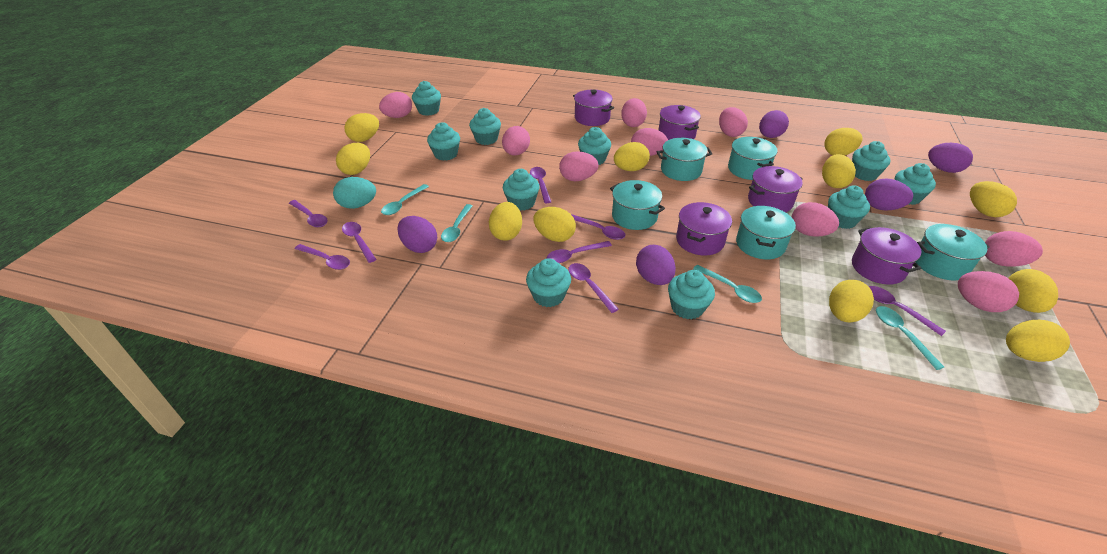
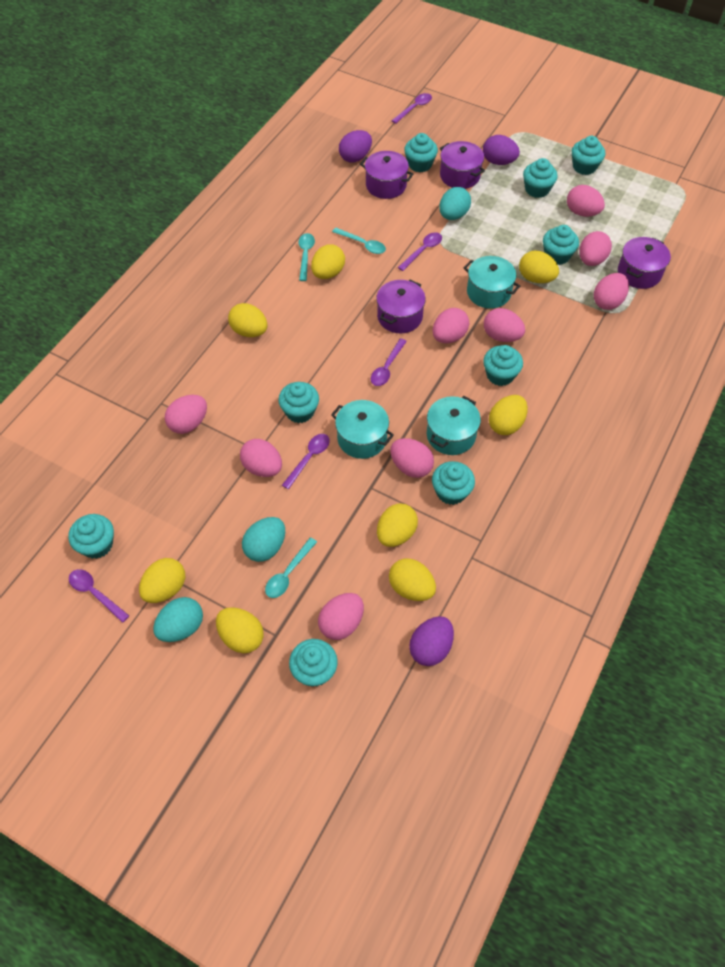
purple egg: [397,216,437,253] [636,245,676,285] [759,110,789,138] [865,179,913,210] [928,143,973,173] = 5 -> [339,130,372,163] [409,616,454,666] [483,135,520,165] = 3
purple pot: [573,90,614,126] [659,105,701,140] [676,202,732,255] [748,166,803,212] [852,227,922,285] = 5 -> [360,151,413,199] [376,280,426,333] [440,141,485,189] [618,237,671,289] = 4
purple spoon: [289,200,328,227] [295,244,350,270] [342,222,376,263] [530,167,551,203] [547,241,612,263] [568,263,619,313] [571,214,626,240] [868,286,946,336] = 8 -> [69,569,129,623] [282,434,330,489] [371,338,407,386] [391,93,432,124] [398,232,442,271] = 5
turquoise cupcake: [412,81,441,116] [427,122,460,161] [469,108,501,145] [503,169,540,211] [526,258,571,307] [578,127,611,165] [668,270,715,319] [828,185,870,229] [852,141,890,181] [894,163,936,205] = 10 -> [68,514,114,559] [278,382,319,423] [289,639,338,687] [404,133,438,173] [432,461,475,505] [483,345,523,386] [523,158,558,198] [543,225,579,265] [572,136,605,175] = 9
turquoise egg: [333,177,376,209] = 1 -> [153,597,203,642] [242,517,285,562] [439,187,471,220] = 3
turquoise pot: [610,180,665,230] [656,138,712,181] [728,137,778,180] [736,206,796,259] [916,224,990,280] = 5 -> [331,400,394,459] [427,396,481,455] [464,256,520,309] = 3
turquoise spoon: [381,184,429,215] [441,204,473,242] [693,265,762,303] [876,306,944,370] = 4 -> [265,537,317,598] [299,233,315,281] [332,228,386,254] = 3
yellow egg: [336,143,370,175] [344,113,379,142] [489,202,522,241] [533,207,576,242] [614,142,650,171] [822,154,856,188] [824,128,863,155] [829,280,874,322] [970,181,1017,217] [1006,320,1070,362] [1008,269,1058,313] = 11 -> [139,558,185,603] [216,607,264,653] [228,303,268,337] [311,244,345,279] [377,504,418,547] [389,558,436,601] [489,395,528,435] [519,250,559,283] = 8

